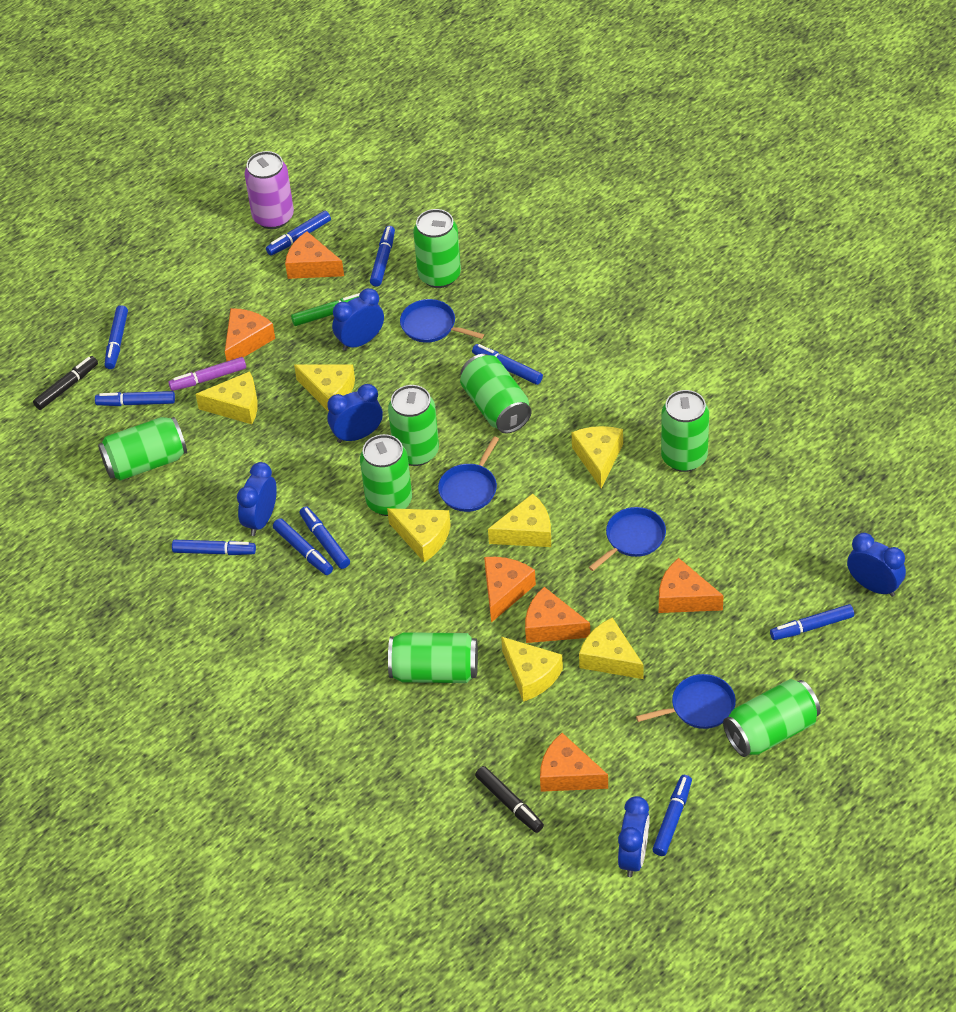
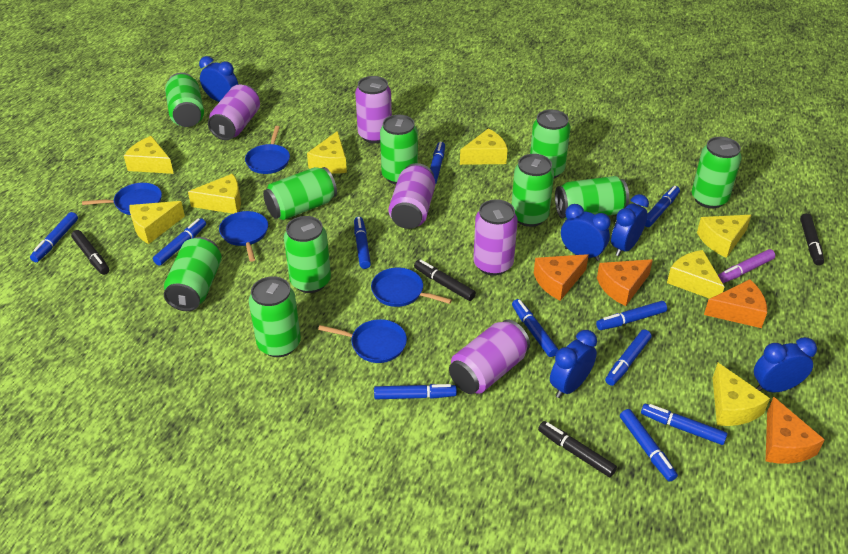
black marker: [33,356,98,410] [475,766,544,833] = 2 -> [71,230,109,275] [414,260,476,301] [538,421,617,477] [800,213,824,266] = 4
blue marker: [95,391,175,406] [104,305,128,369] [172,540,256,555] [266,211,331,256] [273,518,333,575] [299,506,350,569] [370,226,395,286] [472,344,543,385] [652,775,692,856] [770,604,854,640] = 10 -> [30,212,78,262] [153,218,206,266] [354,217,371,269] [374,384,457,399] [430,142,445,185] [512,299,558,357] [596,301,667,330] [605,330,652,386] [620,409,678,482] [641,404,727,445] [645,186,680,227] = 11
blue pan: [400,299,484,343] [438,437,499,512] [589,507,666,571] [636,674,736,729] = 4 -> [82,183,162,215] [219,211,268,262] [245,126,290,174] [318,319,407,363] [371,268,452,307] = 5
green can: [98,417,187,481] [360,434,412,516] [388,385,439,466] [388,632,478,683] [413,209,461,288] [460,354,532,434] [661,390,709,472] [723,679,821,757] = 8 -> [164,237,222,311] [165,72,204,127] [249,276,301,357] [263,167,337,220] [284,216,331,293] [380,115,418,184] [511,154,554,227] [530,110,570,178] [555,176,629,219] [692,137,742,208] = 10
green marker: [291,293,360,326] = 1 -> none = 0
orange cheese: [225,308,275,361] [285,231,344,279] [484,557,536,623] [525,587,590,643] [540,733,608,792] [659,558,724,613] = 6 -> [534,254,589,301] [597,259,653,306] [704,279,767,328] [766,397,825,464] = 4
purple can: [245,151,294,229] = 1 -> [208,85,260,140] [355,76,392,143] [389,163,435,229] [449,319,530,394] [473,199,518,276] = 5
yellow cheese: [196,371,258,424] [294,364,355,412] [387,508,451,562] [488,493,551,547] [501,637,563,702] [572,426,623,488] [579,618,643,679] = 7 -> [124,136,174,174] [129,201,185,244] [188,174,241,214] [307,131,347,174] [460,129,508,165] [667,250,724,299] [697,215,751,258] [713,363,770,426] = 8

